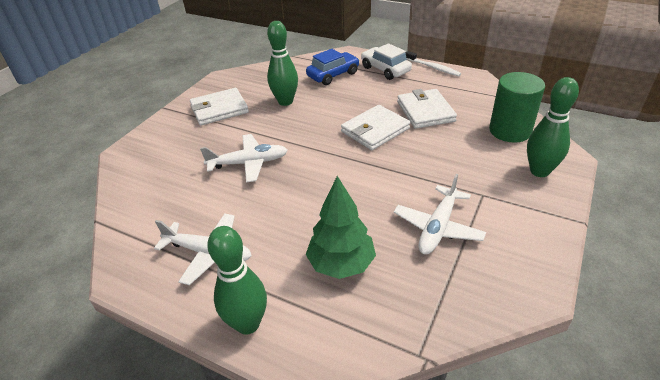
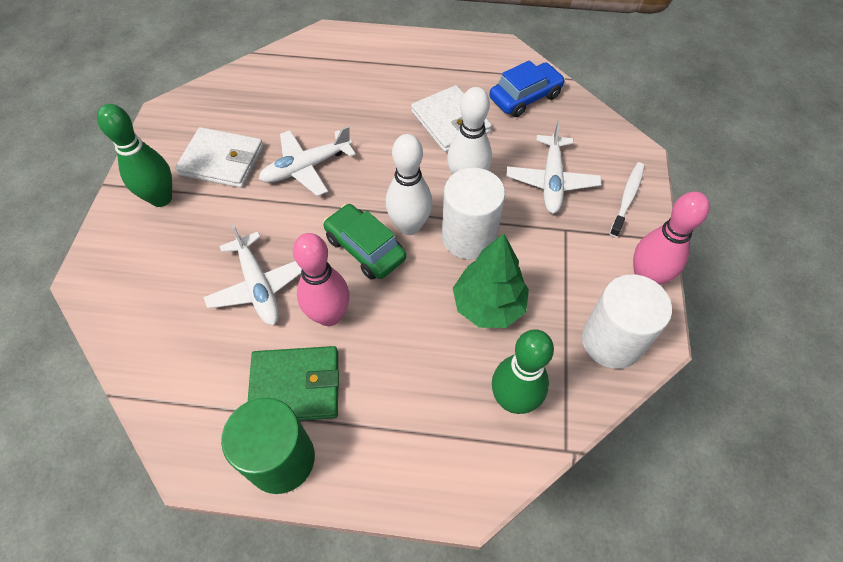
green bowling pin: [207,226,267,335] [267,21,298,106] [527,77,579,177] = 3 -> [97,104,172,207] [492,330,554,414] = 2
green car: none = 0 -> [323,204,406,280] = 1
green wallet: none = 0 -> [248,346,339,421] = 1
pink bowling pin: none = 0 -> [293,233,350,326] [633,191,710,285] = 2
white bowling pin: none = 0 -> [386,134,432,235] [447,87,492,175] = 2
white car: [361,43,412,80] = 1 -> none = 0
white cylinder: none = 0 -> [442,168,505,260] [582,274,672,369] = 2
white wallet: [190,88,249,126] [341,105,410,150] [397,89,457,129] = 3 -> [175,127,264,188] [411,85,492,152] = 2

